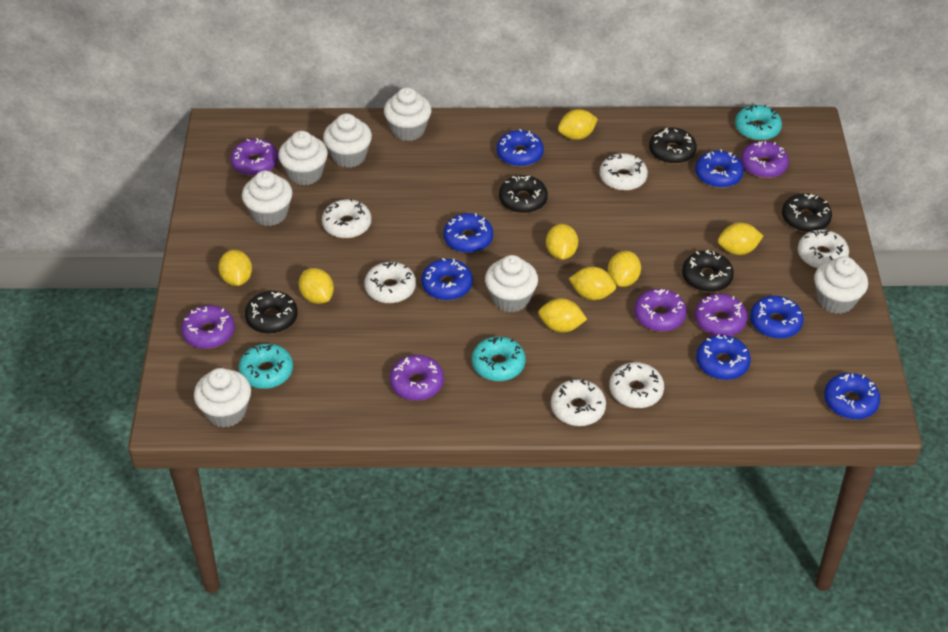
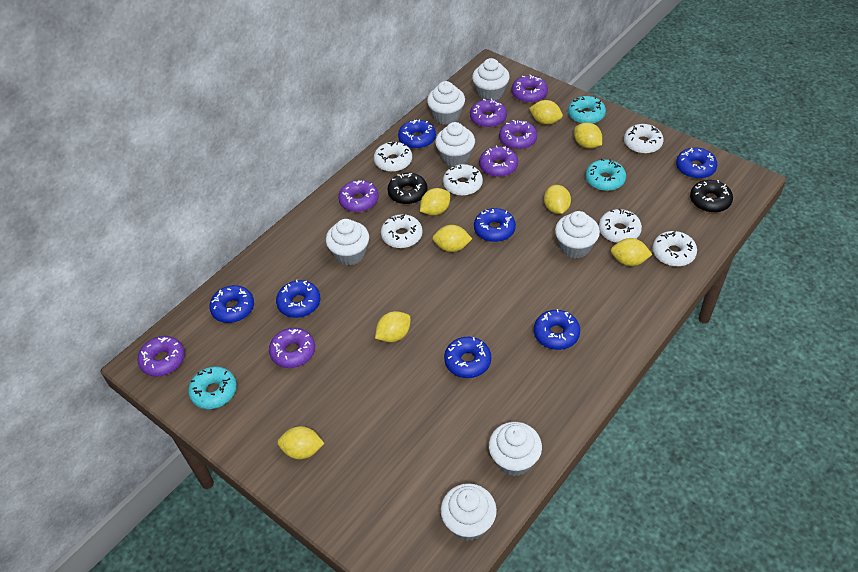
black donut: [245,291,298,334] [499,175,548,213] [649,128,697,164] [682,250,734,292] [782,193,832,232] = 5 -> [387,173,427,204] [690,180,733,213] = 2
purple donut: [181,305,235,349] [231,138,278,176] [390,355,444,401] [634,289,687,332] [695,294,748,336] [741,141,789,178] = 6 -> [137,336,185,377] [269,328,315,368] [338,180,379,212] [470,98,507,128] [479,145,518,177] [499,120,537,150] [512,75,548,103] = 7

